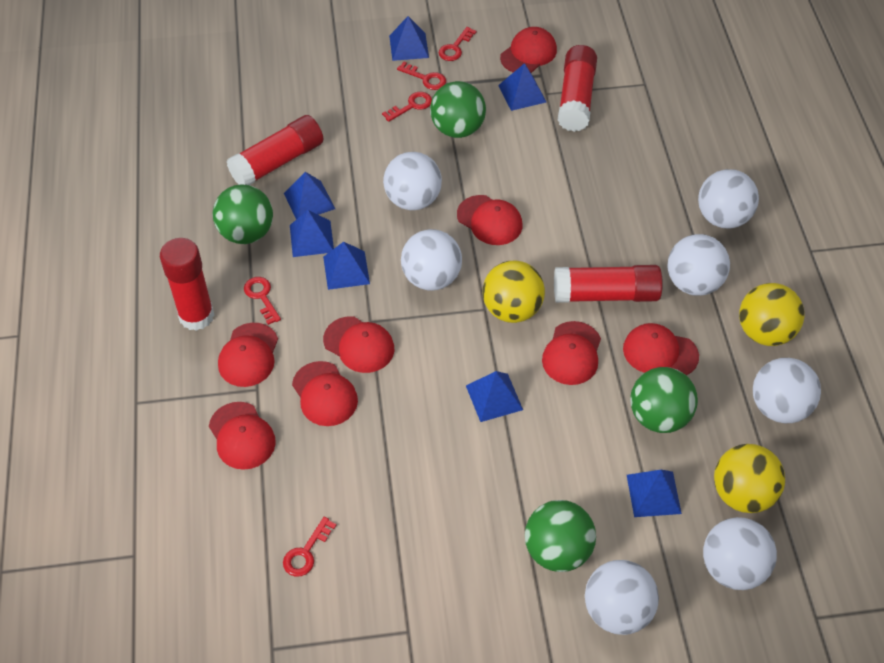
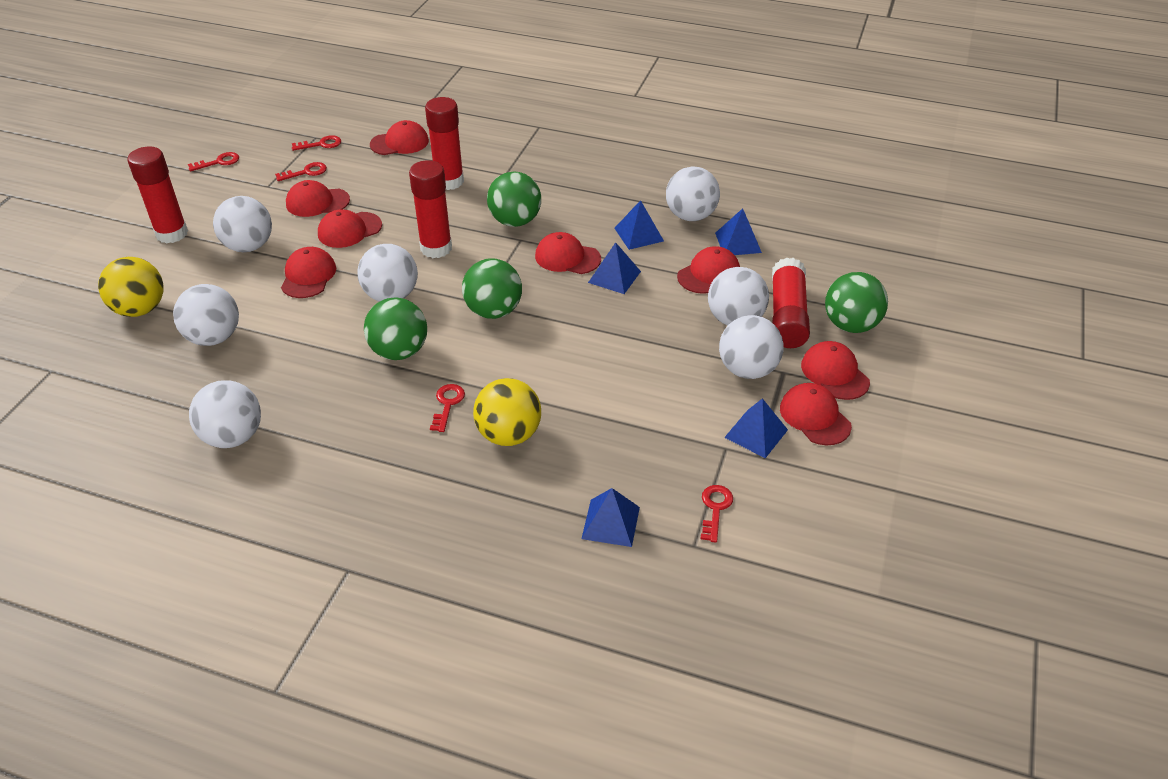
blue pyramid: [284,172,335,219] [290,210,334,257] [323,242,370,290] [389,16,429,61] [466,371,523,422] [498,63,546,111] [627,470,682,517] = 7 -> [581,488,640,547] [588,242,641,294] [614,200,664,250] [715,208,762,255] [724,398,788,458] = 5
yellow ball: [483,261,545,323] [714,444,785,513] [739,283,804,346] = 3 -> [98,257,164,317] [473,378,541,446] = 2

